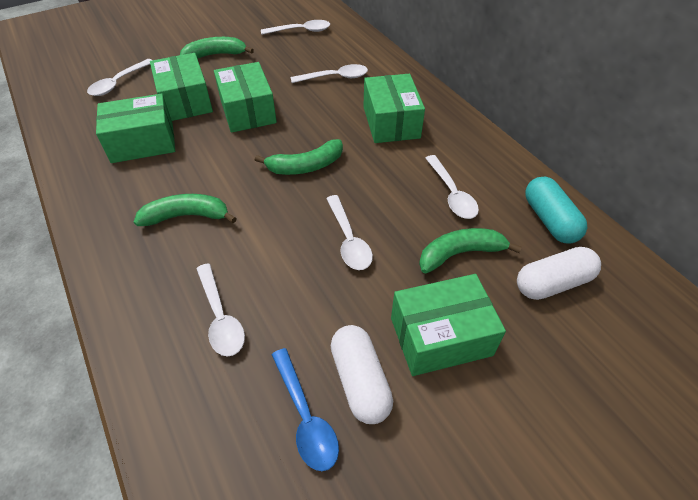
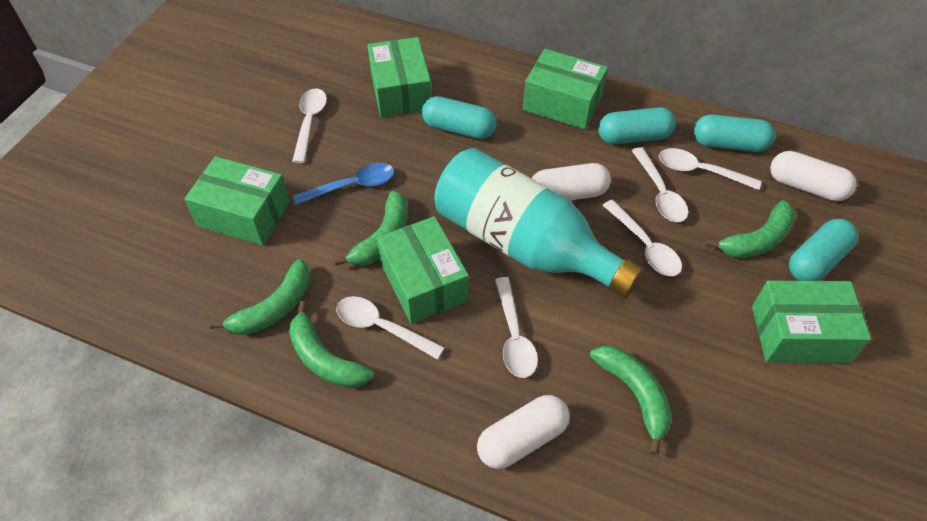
green banana: [134,194,237,226] [180,37,254,59] [255,139,343,175] [419,228,522,273] = 4 -> [209,259,310,335] [289,301,374,388] [334,191,408,266] [590,346,672,455] [705,200,795,258] = 5
turquoise bottle: none = 0 -> [434,148,643,299] = 1
turquoise capsule: [525,177,587,244] = 1 -> [422,96,497,139] [598,107,676,144] [694,114,776,152] [789,219,858,281] = 4
white capsule: [331,325,393,424] [517,247,601,300] = 2 -> [477,395,570,469] [531,163,611,200] [770,151,857,201] = 3

